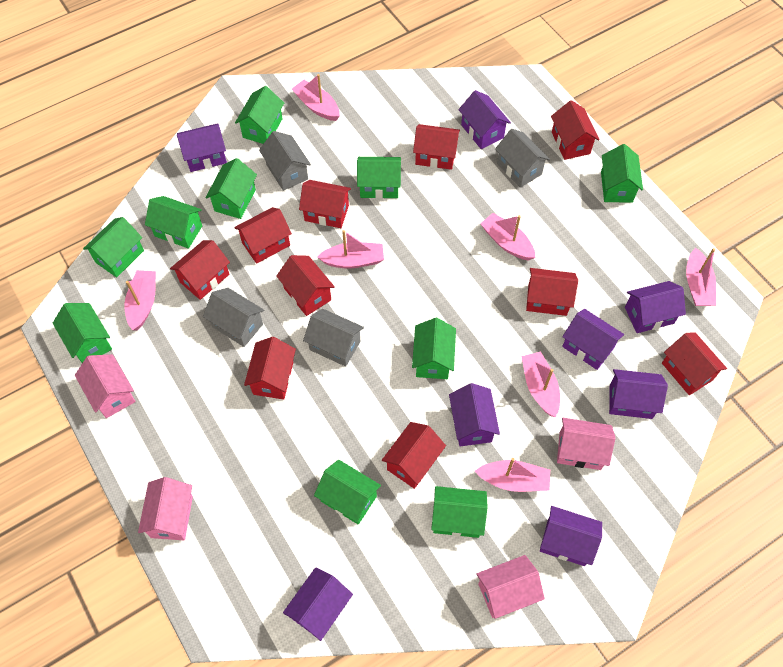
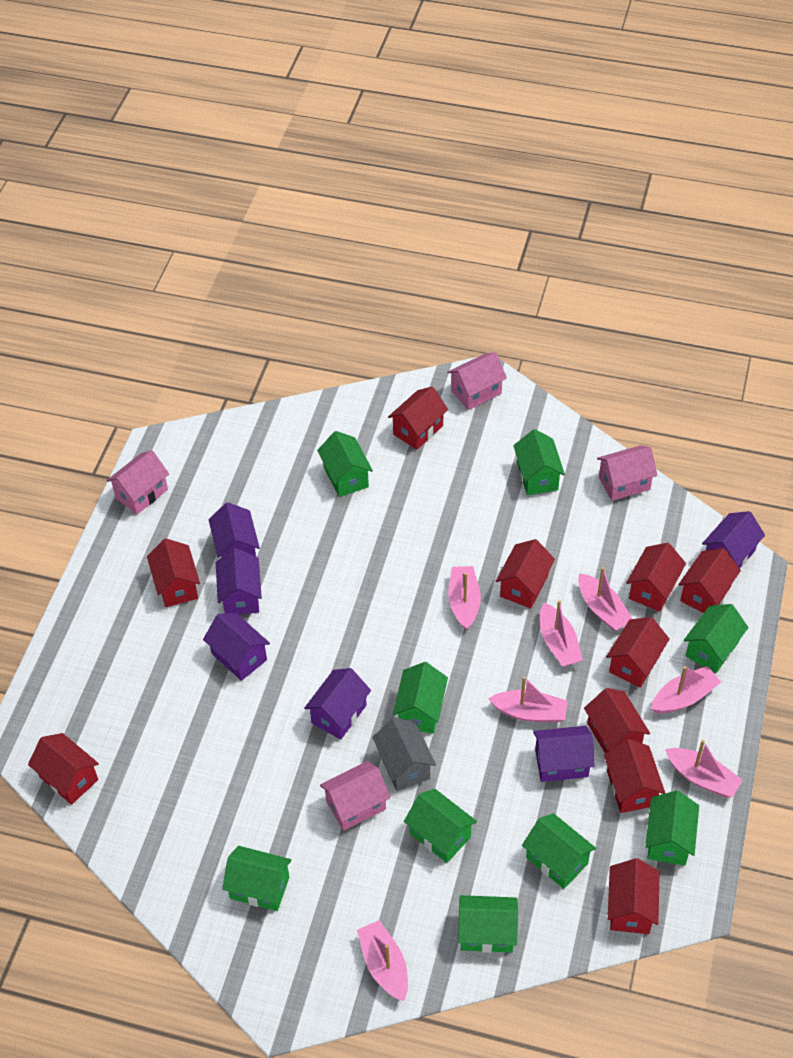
green house: [53,303,112,363] [83,217,144,277] [145,196,202,249] [205,158,257,219] [235,86,284,144] [314,460,381,525] [357,157,401,199] [412,318,456,379] [431,486,488,538] [601,144,643,203] = 10 -> [222,846,292,911] [317,431,373,497] [393,662,448,734] [404,789,477,863] [458,895,518,953] [513,429,565,495] [522,813,596,889] [645,790,699,866] [684,604,749,674] = 9
grey house: [203,288,264,347] [259,131,311,191] [303,309,364,367] [495,129,550,188] = 4 -> [372,717,436,791] = 1
purple house: [177,123,227,172] [283,567,353,641] [449,383,500,446] [458,90,511,149] [540,506,602,566] [562,309,624,370] [609,369,668,419] [625,281,686,333] = 8 -> [203,613,270,681] [208,502,260,558] [216,548,262,615] [304,668,371,740] [533,726,595,782] [702,511,765,569] = 6

